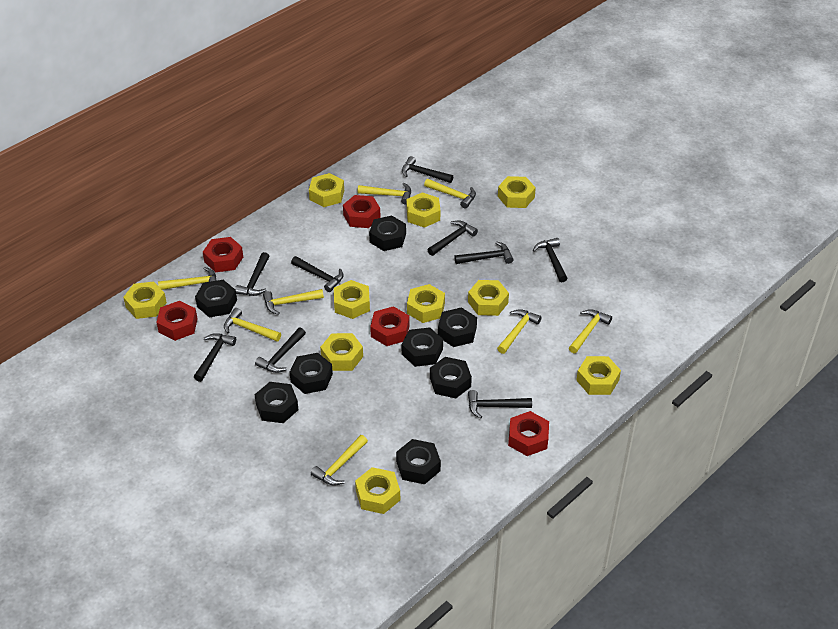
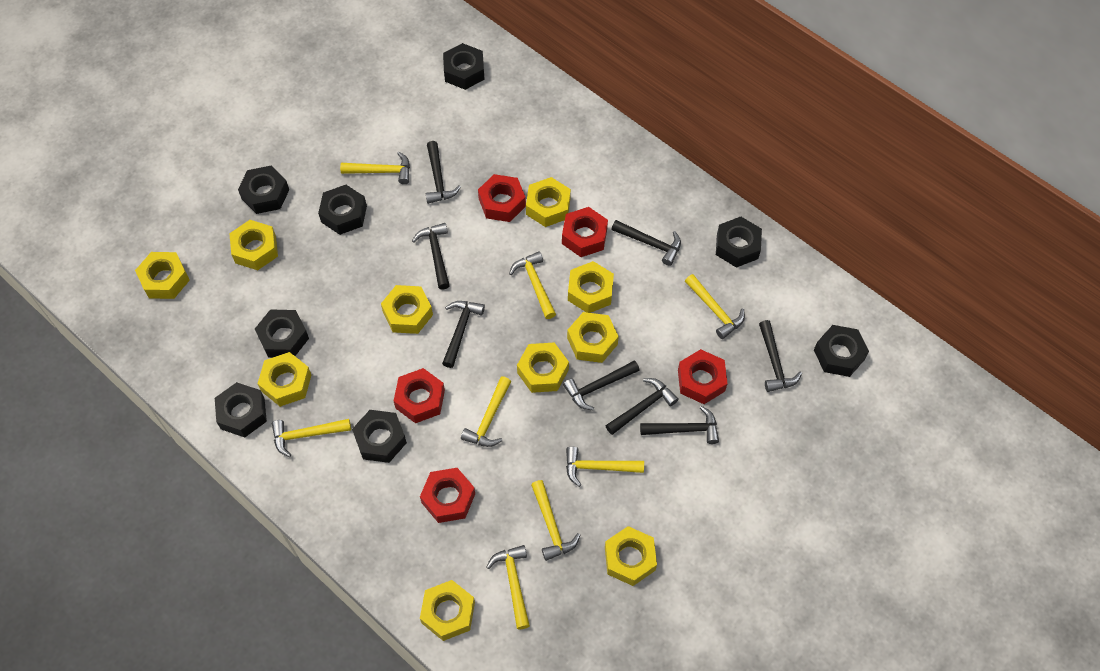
black hammer: [194,333,236,382] [235,252,269,296] [255,327,306,373] [291,256,343,292] [402,156,453,183] [427,221,478,256] [454,241,514,264] [468,390,532,419] [533,238,568,283] = 9 -> [412,223,450,290] [426,141,461,204] [442,301,485,368] [563,360,640,410] [605,378,679,435] [611,220,681,266] [640,406,719,444] [759,320,802,392] = 8

